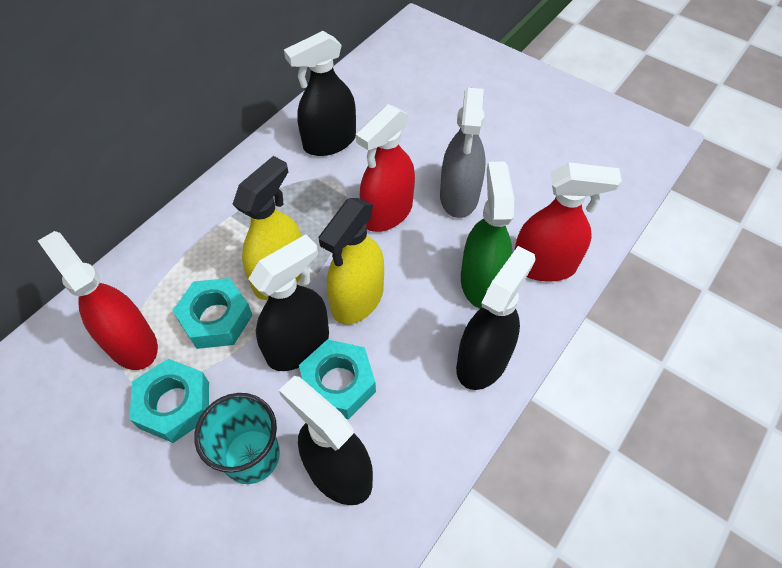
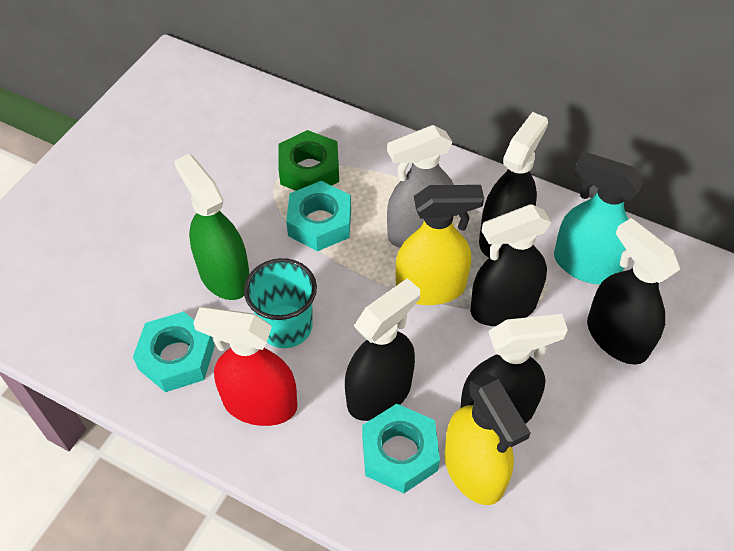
black spray bottle: [248,234,329,371] [279,376,373,505] [284,31,356,156] [456,246,536,390] = 4 -> [345,278,420,421] [460,314,568,424] [470,204,552,326] [479,112,548,257] [587,218,680,365] = 5
green nut: none = 0 -> [278,130,339,191] = 1
red spray bottle: [38,231,158,370] [356,104,415,232] [514,163,622,281] = 3 -> [193,307,297,426] = 1
turquoise spray bottle: none = 0 -> [554,151,644,285] = 1

